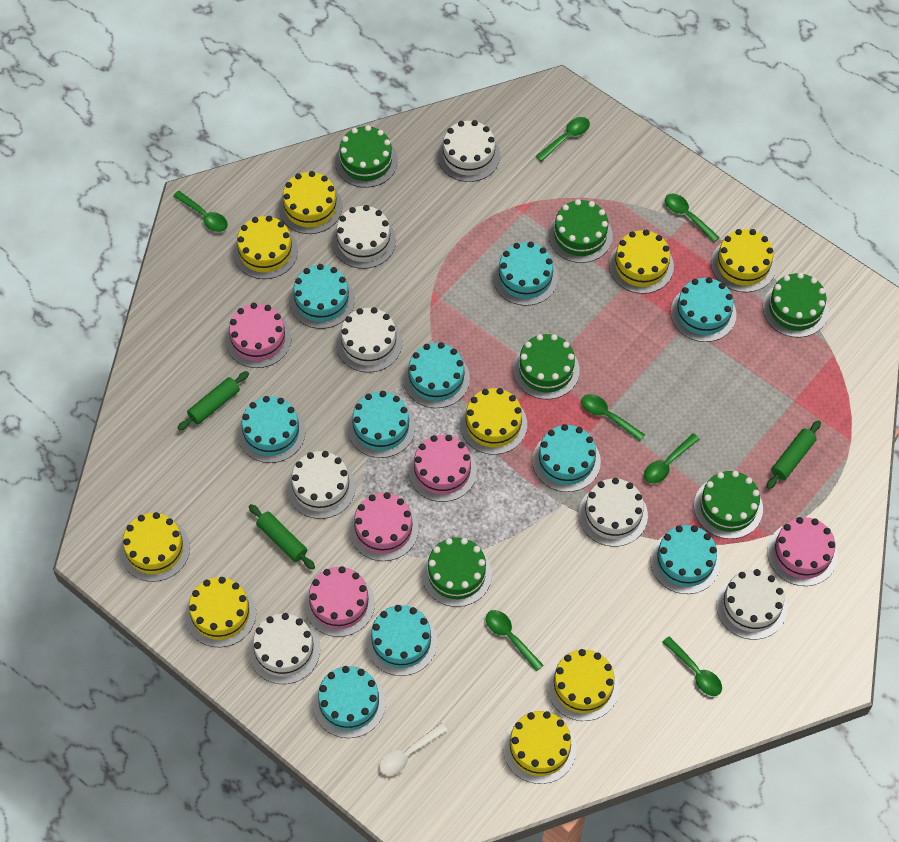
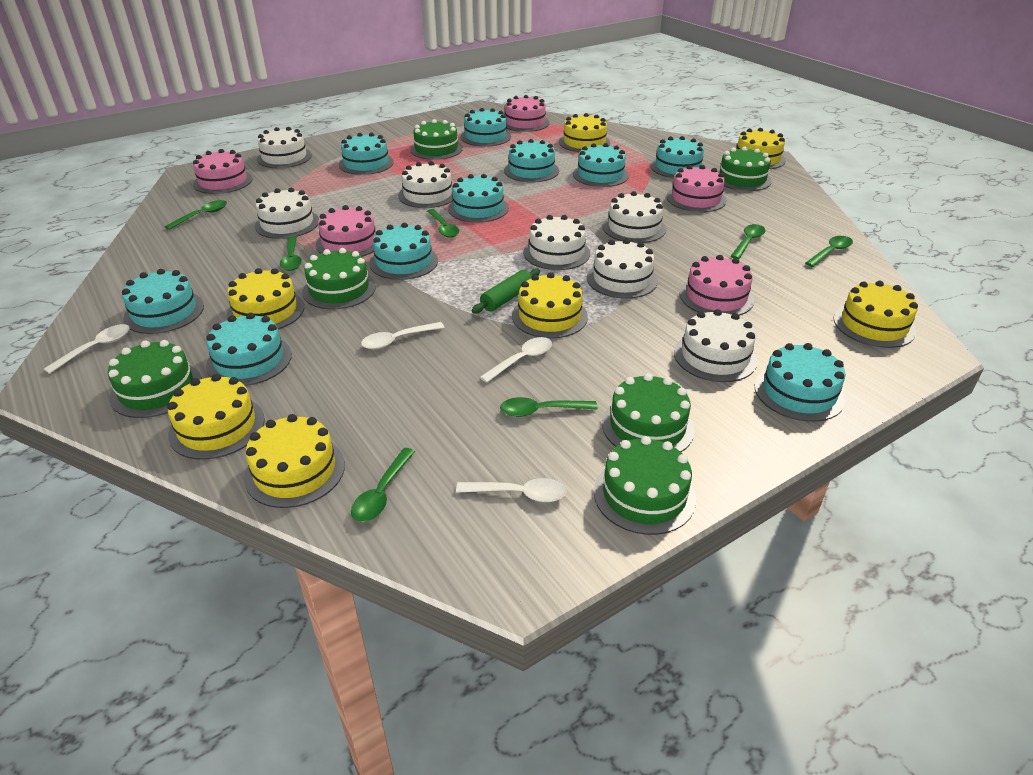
green rolling pin: [177,371,249,431] [249,504,315,570] [767,420,821,489] = 3 -> [471,268,540,314] = 1
white spoon: [379,723,448,776] = 1 -> [44,324,130,374] [361,322,445,349] [456,478,567,502] [480,337,552,383] = 4
yellow cake: [120,512,190,582] [185,577,256,647] [233,216,298,279] [279,171,342,234] [460,388,527,455] [503,711,576,784] [547,649,619,721] [609,230,674,294] [711,229,776,292] = 9 -> [167,374,265,460] [227,268,304,329] [244,414,345,508] [512,272,588,338] [559,113,610,152] [737,128,786,169] [834,281,918,348] = 7

